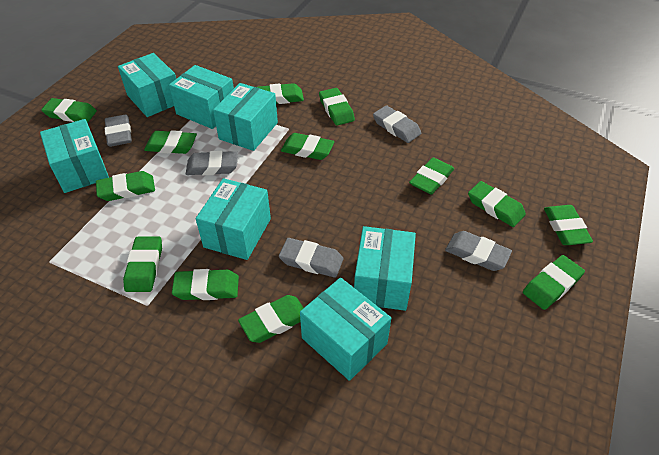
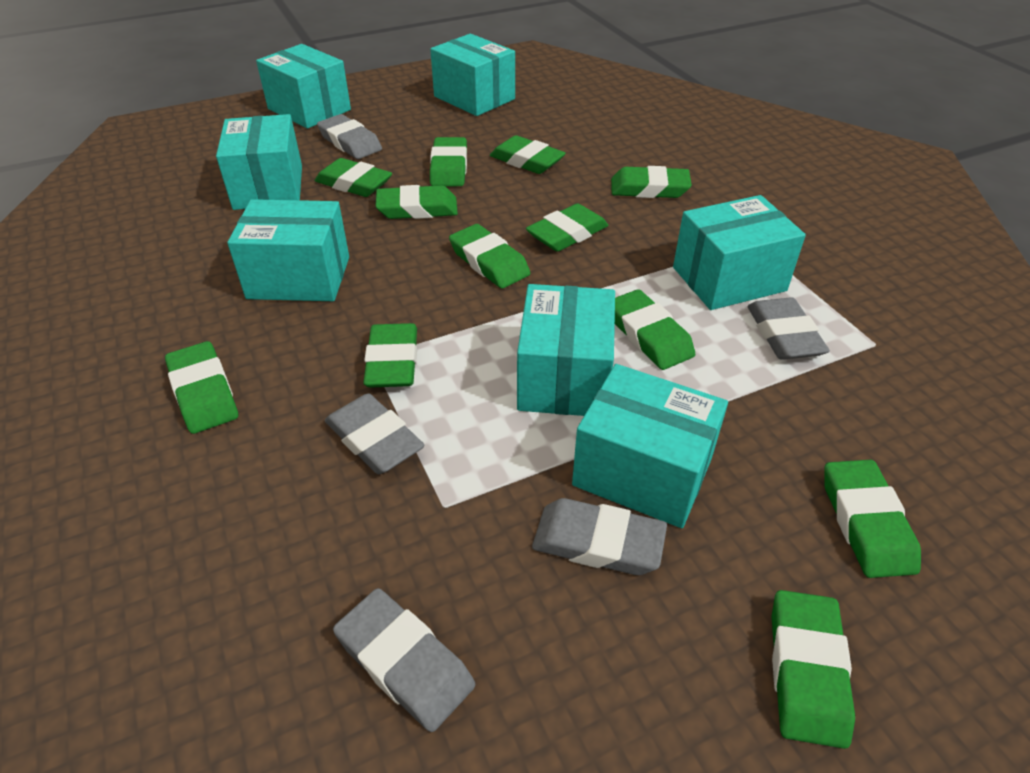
green eraser: [41,98,97,123] [96,171,155,201] [123,237,162,292] [144,130,197,154] [172,269,239,300] [238,295,304,343] [257,83,304,104] [281,133,334,160] [319,88,355,126] [409,157,454,194] [468,181,526,227] [523,255,585,310] [544,205,593,245] = 13 -> [165,341,238,434] [315,158,392,197] [363,323,417,388] [376,185,458,219] [430,137,467,186] [449,224,530,289] [490,135,566,174] [526,203,609,251] [611,166,692,198] [615,289,695,370] [772,590,855,749] [824,460,921,578] = 12

